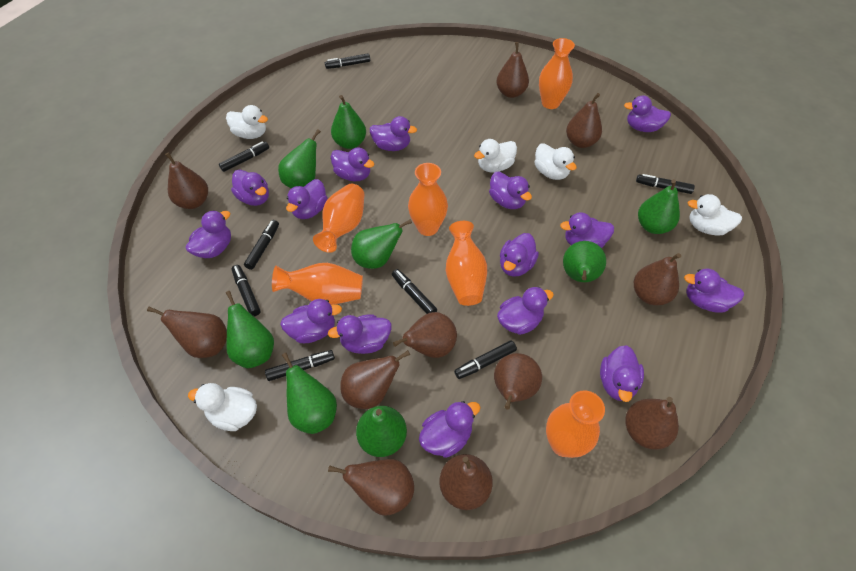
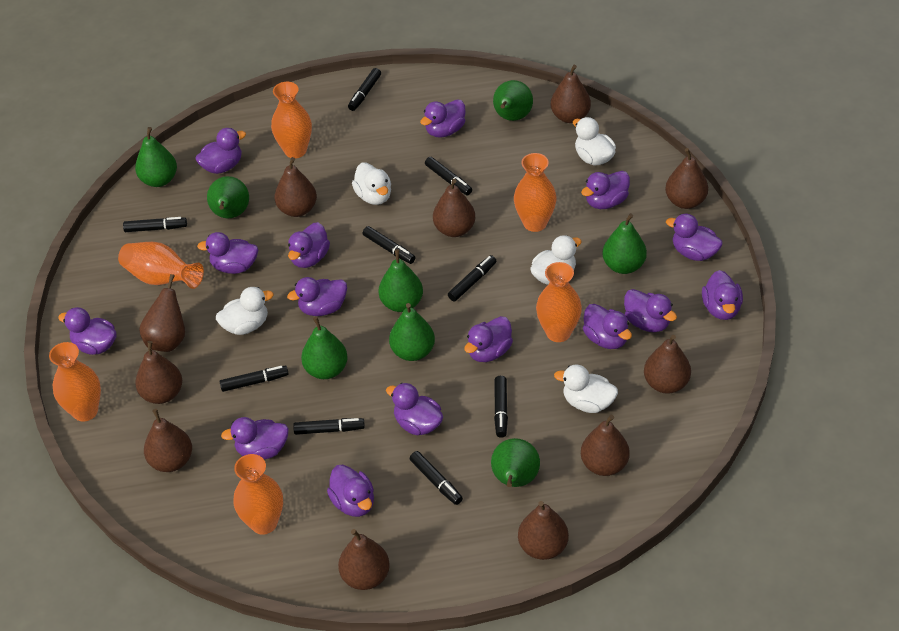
black marker: [219,141,269,172] [231,265,261,316] [244,220,279,270] [265,350,335,381] [325,53,370,69] [392,269,437,314] [454,340,517,379] [636,174,695,194] = 8 -> [123,217,187,232] [219,366,289,392] [293,418,365,435] [348,68,381,111] [363,226,416,264] [410,451,463,505] [425,157,472,195] [448,255,496,301] [494,376,508,438] = 9

